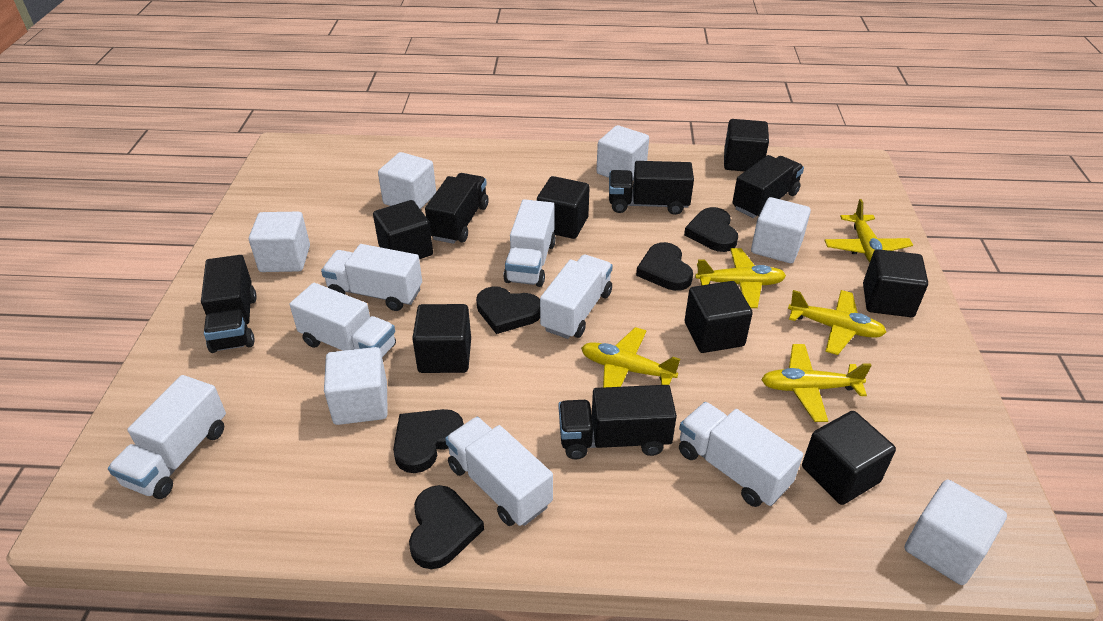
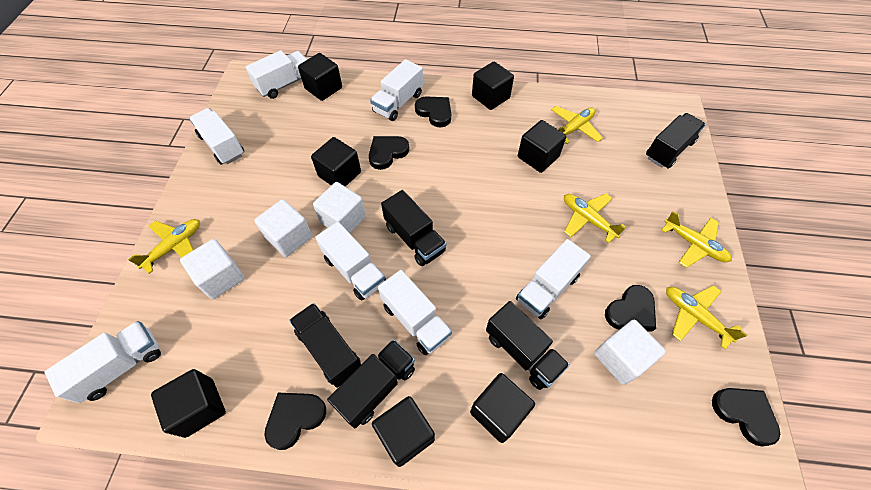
white cube: [249,212,310,272] [324,347,388,425] [378,152,436,209] [596,125,649,180] [751,197,811,263] [904,480,1007,585] = 6 -> [180,239,245,299] [254,199,312,257] [313,182,366,233] [594,320,666,385] = 4

